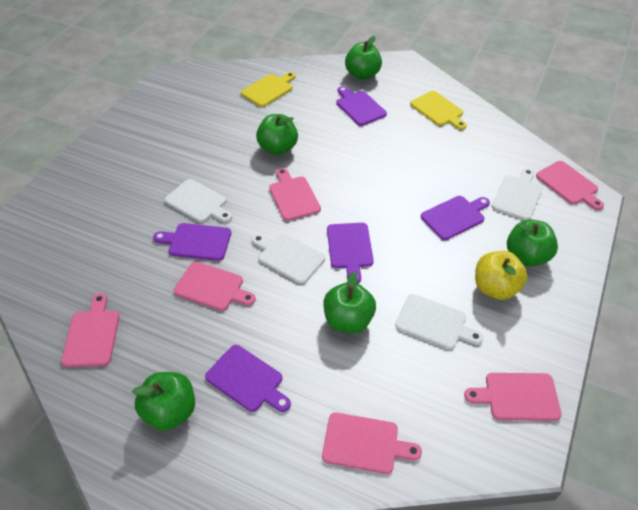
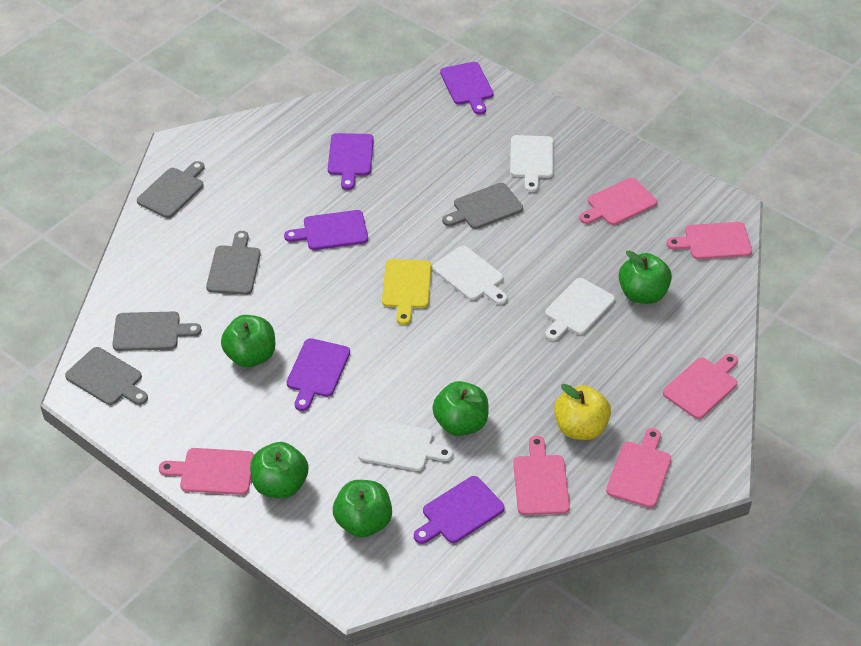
grey cutting board: none = 0 -> [65,347,148,405] [112,311,202,351] [137,161,204,218] [206,231,261,295] [442,183,523,229] = 5
yellow cutting board: [241,72,296,107] [410,91,467,130] = 2 -> [382,259,431,325] = 1

